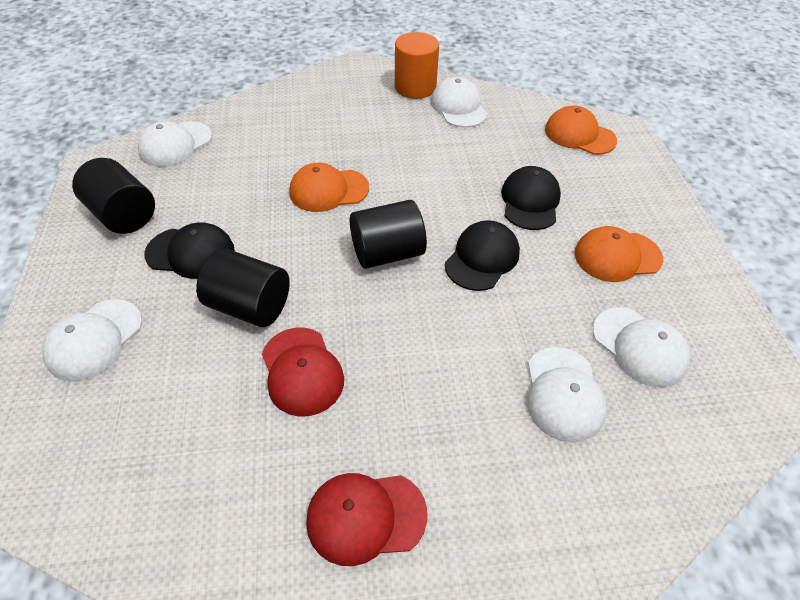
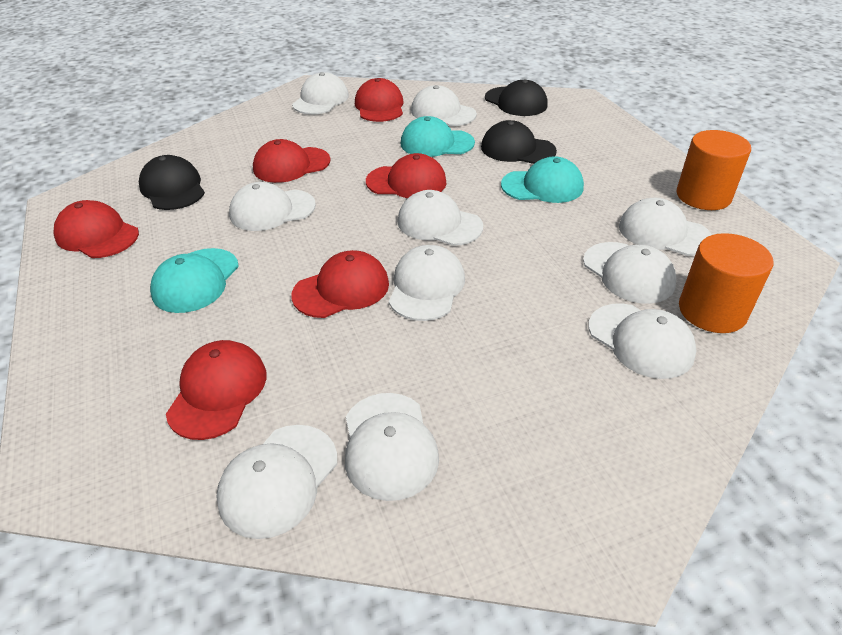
black cylinder: [72,158,155,234] [196,248,290,327] [350,200,427,269] = 3 -> none = 0
orange cap: [289,163,369,212] [545,106,617,155] [575,226,663,282] = 3 -> none = 0
orange cylinder: [395,32,439,99] = 1 -> [677,130,751,210] [679,233,773,333] = 2
red cap: [262,328,344,416] [306,473,427,566] = 2 -> [53,200,139,258] [166,340,267,440] [253,139,331,183] [291,250,389,318] [355,78,403,122] [366,153,447,198] = 6
turquoise cap: none = 0 -> [150,248,239,313] [401,116,475,157] [501,156,584,203] = 3
white cap: [42,299,142,381] [138,121,212,167] [431,77,488,128] [527,347,607,442] [593,307,690,387] = 5 -> [216,425,337,539] [229,182,316,231] [292,72,349,115] [345,393,439,501] [389,245,465,321] [398,190,483,246] [411,85,477,126] [583,242,677,304] [589,303,697,379] [619,198,712,256] = 10

